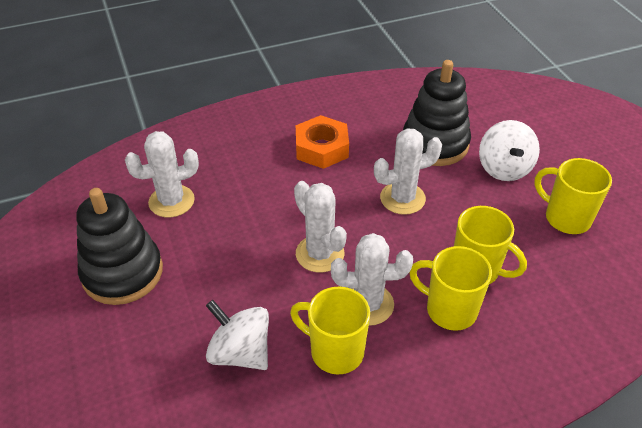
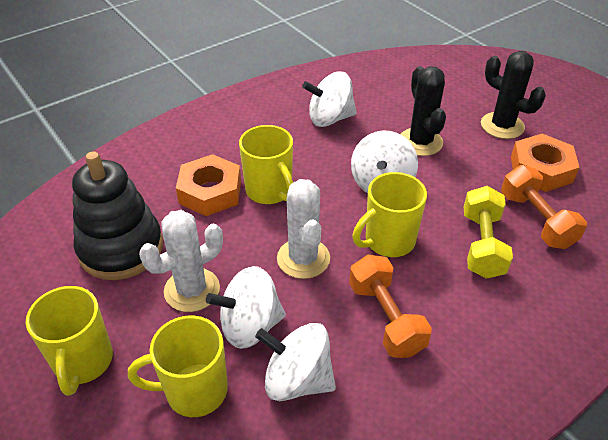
black cactus: none = 0 -> [400,66,446,156] [481,51,546,139] = 2
black stacking toy: [76,188,163,305] [403,60,471,166] = 2 -> [72,152,163,280] = 1
orange dumbbell: none = 0 -> [349,255,432,358] [501,165,587,249] = 2
orange nut: [296,115,349,169] = 1 -> [176,154,241,216] [511,134,579,192] = 2
white cactus: [125,131,199,218] [294,181,347,273] [331,233,413,326] [374,128,442,215] = 4 -> [139,210,223,312] [277,179,330,279] = 2
white spinning top: [206,300,269,370] [479,120,540,181] = 2 -> [206,266,286,349] [255,323,336,401] [302,71,357,127] [351,131,418,193] = 4
yellow dumbbell: none = 0 -> [464,186,513,279] = 1

